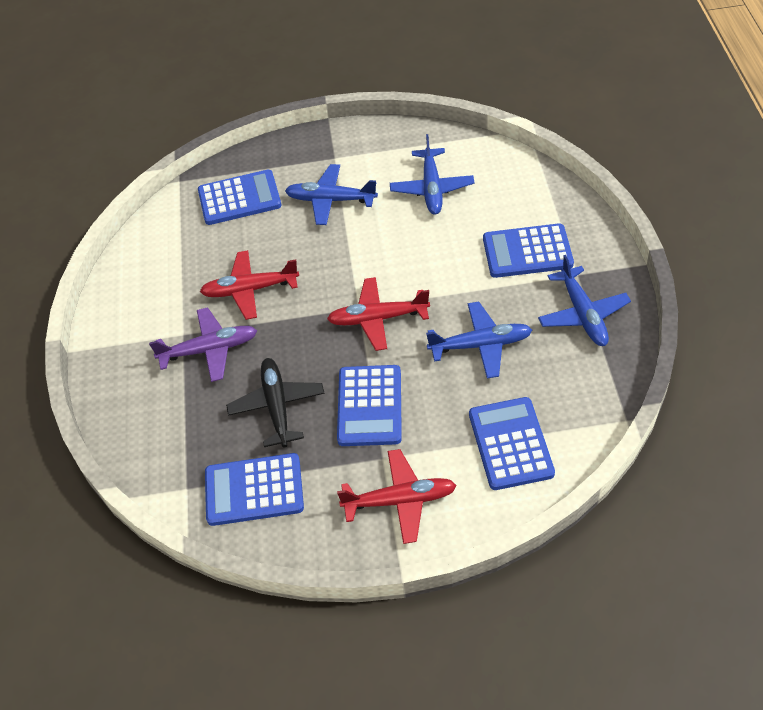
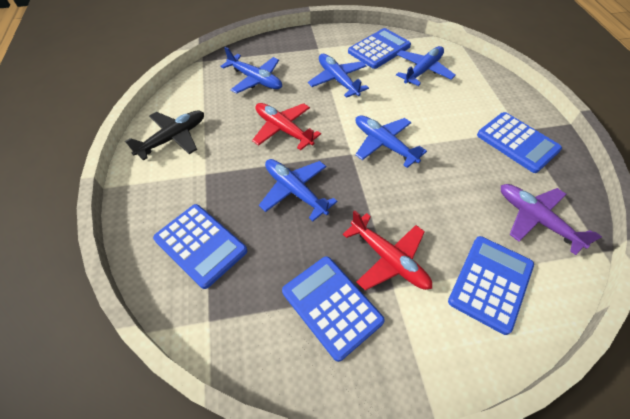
blue plane: [285,164,378,225] [390,134,475,215] [426,302,532,379] [538,255,631,346] = 4 -> [220,47,282,94] [259,159,337,221] [308,54,369,98] [355,115,427,168] [396,46,456,86] = 5
red plane: [200,250,299,320] [327,277,430,351] [337,449,457,544] = 3 -> [252,103,321,150] [343,210,432,290] = 2

